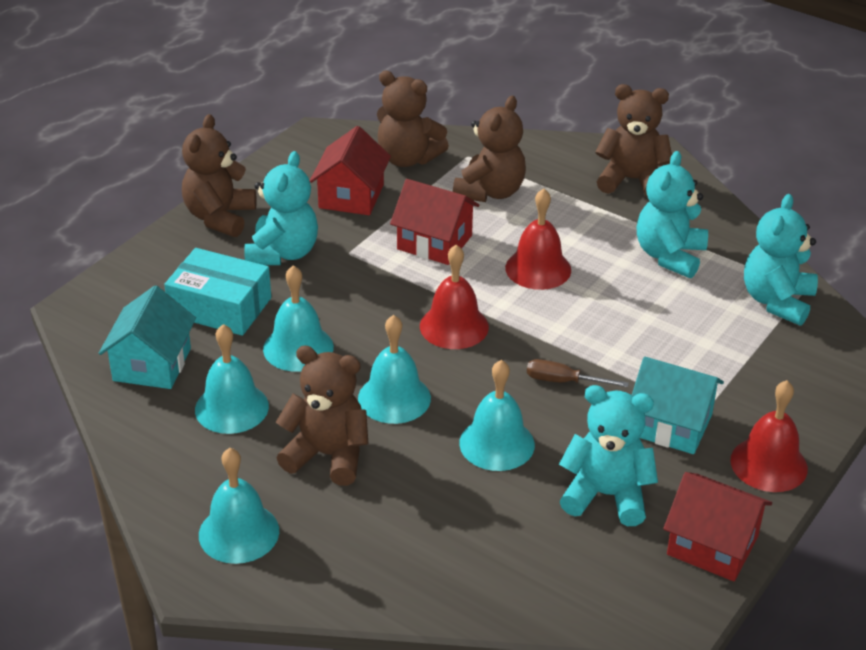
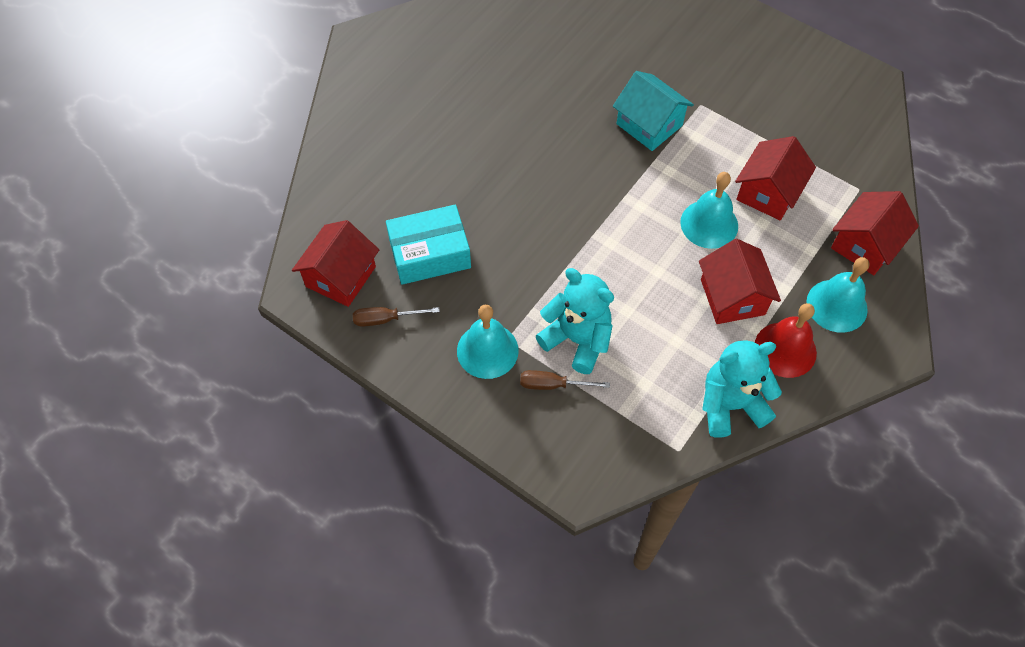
brown screwdriver: [527,359,629,387] = 1 -> [353,307,440,327] [520,370,610,390] = 2
brown teddy bear: [182,114,257,237] [276,346,368,486] [377,71,449,167] [453,95,526,202] [595,84,672,197] = 5 -> none = 0
red bell: [420,245,489,349] [505,188,571,290] [730,380,808,492] = 3 -> [755,303,817,378] = 1
red house: [310,126,391,215] [390,179,479,265] [663,472,772,581] = 3 -> [292,220,379,307] [699,239,781,324] [735,136,816,220] [831,191,919,275] = 4
turquoise bell: [195,324,269,434] [199,448,279,564] [263,265,334,372] [358,315,431,424] [459,360,535,471] = 5 -> [457,304,519,379] [680,172,738,249] [806,257,870,333] = 3
turquoise house: [99,286,196,389] [632,357,724,454] = 2 -> [613,71,694,151] = 1
turquoise teddy bear: [244,151,318,265] [559,385,658,526] [637,151,708,278] [744,194,818,326] = 4 -> [536,268,614,374] [702,340,782,438] = 2

